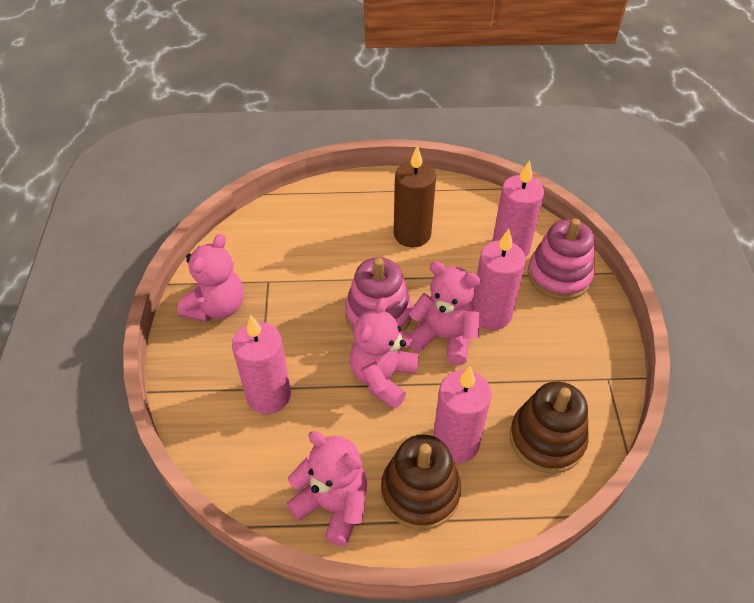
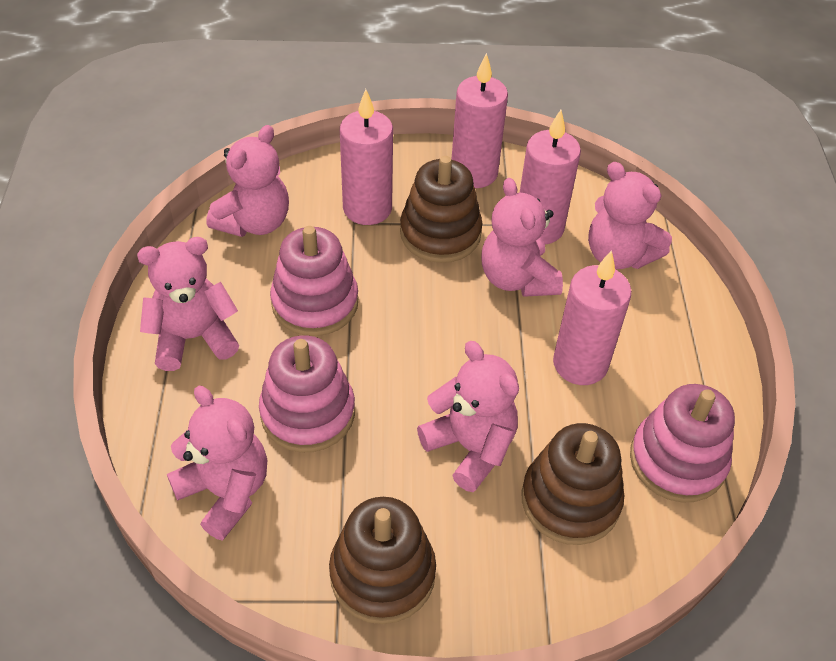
brown candle: [394,146,436,248] = 1 -> none = 0
brown stacking toy: [381,435,461,530] [510,381,589,474] = 2 -> [329,497,436,624] [400,156,482,263] [521,423,624,545] = 3
pink stacking toy: [345,257,412,331] [528,218,595,300] = 2 -> [259,335,355,452] [270,226,358,336] [630,384,735,502] = 3
pink teddy bear: [177,234,244,322] [286,431,367,546] [350,297,419,409] [408,261,481,365] = 4 -> [137,237,239,371] [167,386,267,541] [207,125,289,237] [417,341,519,492] [481,178,563,297] [588,162,672,269] = 6

